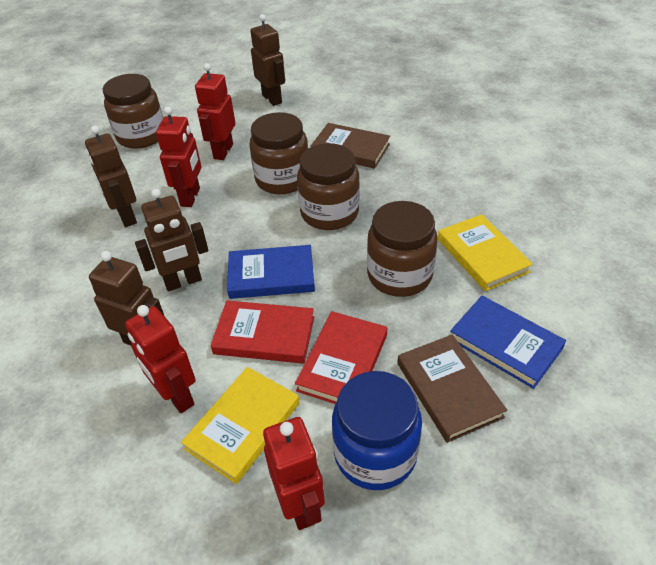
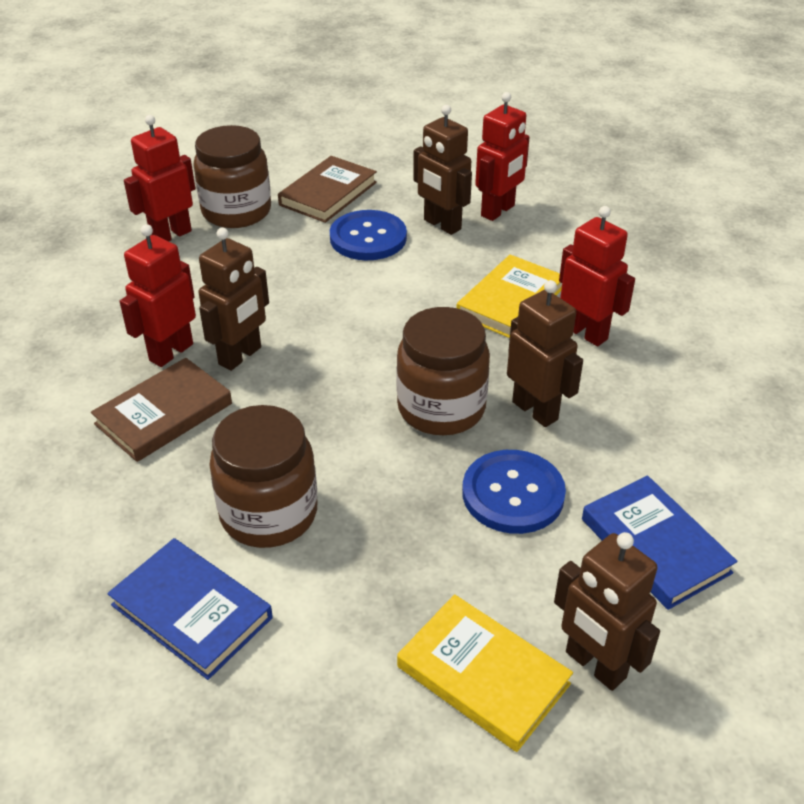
blue button: none = 0 -> [330,210,407,260] [462,450,566,534] = 2
blue jar: [332,371,422,490] = 1 -> none = 0
brown jar: [103,74,163,149] [249,112,308,194] [297,143,359,230] [367,201,437,297] = 4 -> [194,125,271,228] [209,405,318,548] [397,307,490,435] = 3
red book: [211,300,314,364] [295,311,387,404] = 2 -> none = 0

